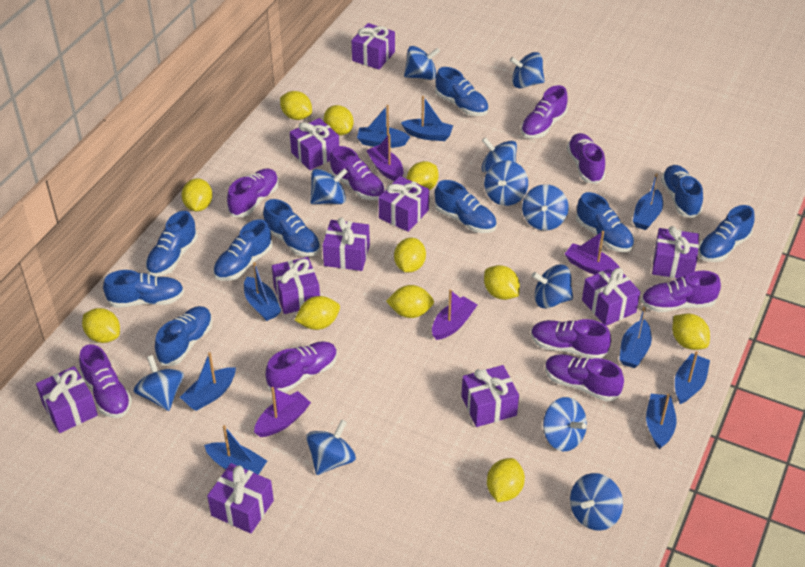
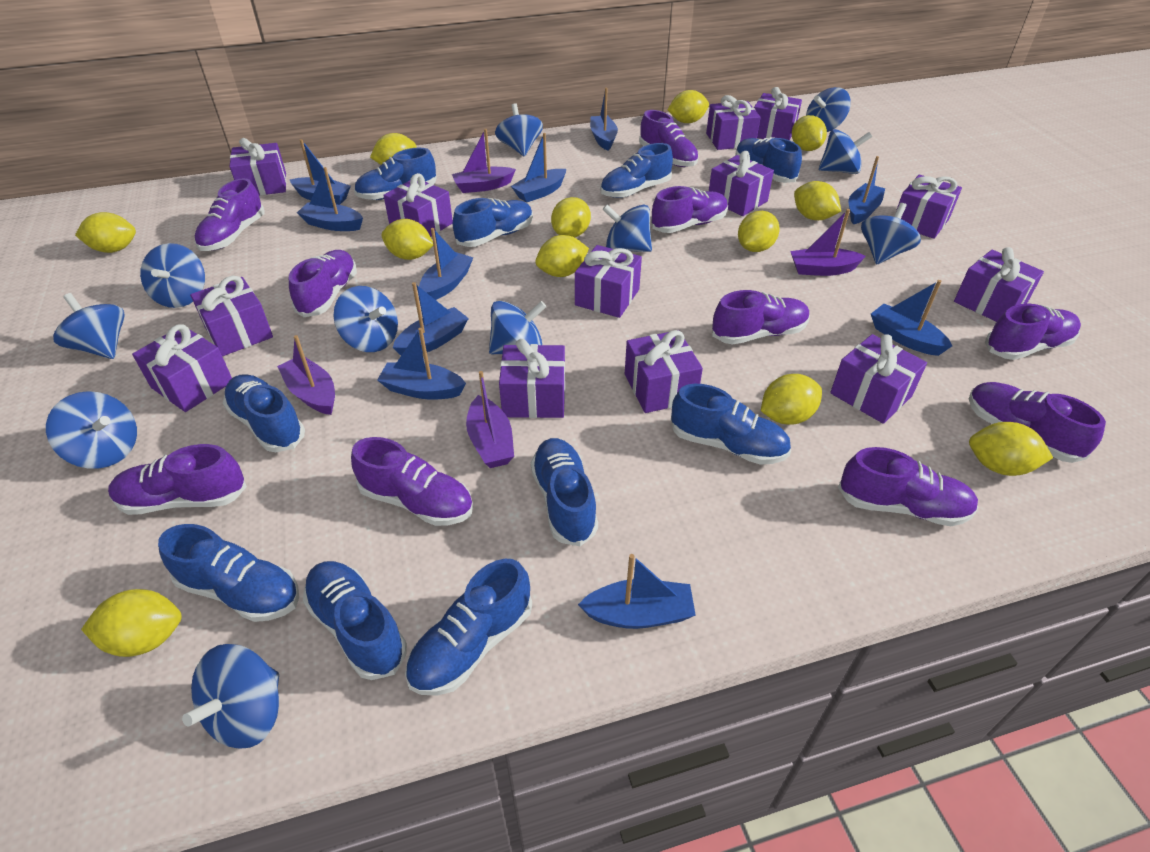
blue boat: [180,352,236,411] [204,425,267,475] [244,262,281,321] [357,105,410,148] [401,96,453,141] [619,307,652,368] [633,173,663,230] [646,394,677,449] [675,351,710,404] = 9 -> [290,139,351,205] [297,167,363,231] [377,328,466,399] [393,282,469,355] [419,228,473,300] [511,133,566,203] [578,554,696,629] [590,88,618,151] [849,156,885,224] [871,280,952,356] = 10
purple gift: [36,366,98,433] [207,463,274,534] [272,257,320,314] [290,118,339,170] [322,218,370,271] [351,23,395,69] [378,176,429,232] [461,365,519,427] [582,266,640,326] [652,226,699,278] = 10 -> [132,324,232,412] [190,276,273,356] [230,138,287,195] [383,173,453,237] [499,339,565,418] [575,245,642,318] [625,330,703,413] [706,95,761,150] [709,151,774,216] [754,87,802,140] [830,334,927,424] [896,175,962,239] [954,247,1044,322] = 13
purple shoe: [79,344,132,418] [227,168,279,217] [266,341,337,393] [330,146,385,200] [521,85,568,138] [531,319,611,359] [545,354,624,401] [567,133,605,184] [641,271,721,312] = 9 -> [108,444,247,515] [195,178,265,251] [289,250,357,317] [351,437,473,526] [639,110,699,167] [651,186,728,233] [712,290,810,345] [838,447,978,526] [969,382,1106,463] [985,304,1081,360] = 10
yellow lemon: [82,308,120,343] [182,178,212,212] [280,91,312,120] [295,296,340,330] [324,105,354,135] [386,285,434,318] [394,238,426,273] [407,161,439,191] [484,265,520,300] [487,458,525,502] [672,313,710,350] = 11 -> [75,212,136,253] [81,589,182,657] [370,133,417,165] [382,219,433,260] [535,235,589,277] [551,197,591,237] [667,90,709,123] [738,211,780,252] [761,374,822,425] [792,115,827,151] [794,181,841,220] [969,422,1053,476] = 12

